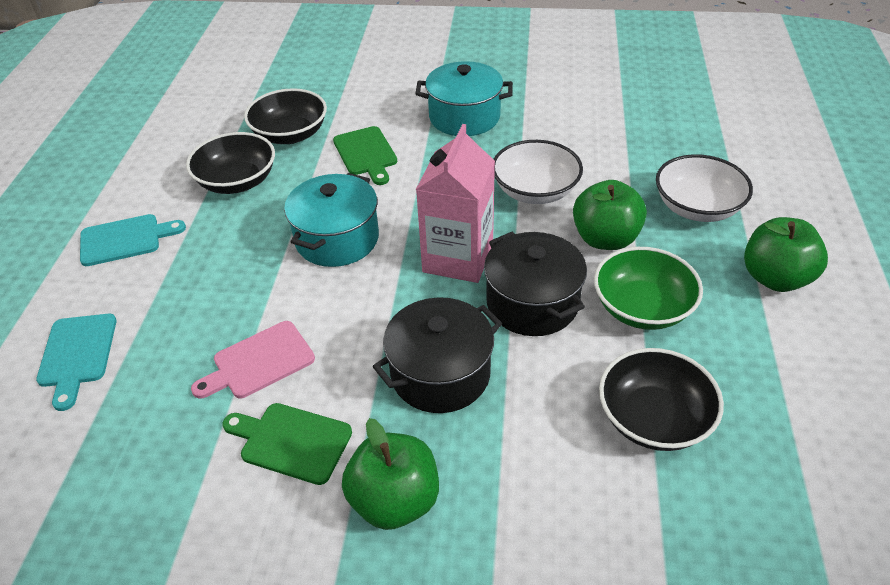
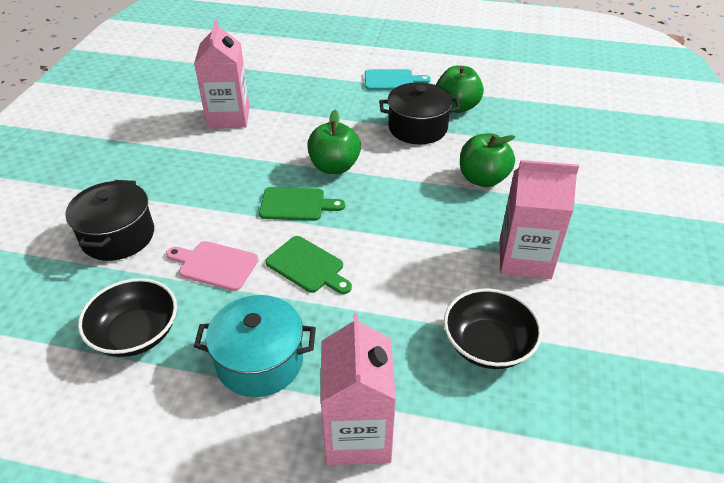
black bowl: [186,132,275,194] [244,88,327,144] [599,348,724,451] = 3 -> [78,278,177,357] [444,288,542,369] = 2
green bowl: [594,247,703,330] = 1 -> none = 0
pink carton: [416,124,495,283] = 1 -> [194,19,250,129] [321,313,396,465] [500,160,579,279] = 3
turquoise cutting board: [36,314,117,411] [80,214,186,266] = 2 -> [365,69,431,90] = 1
turquoise pot: [284,173,379,267] [415,61,513,136] = 2 -> [194,295,316,397] = 1
white bowl: [494,140,583,204] [656,154,753,222] = 2 -> none = 0

